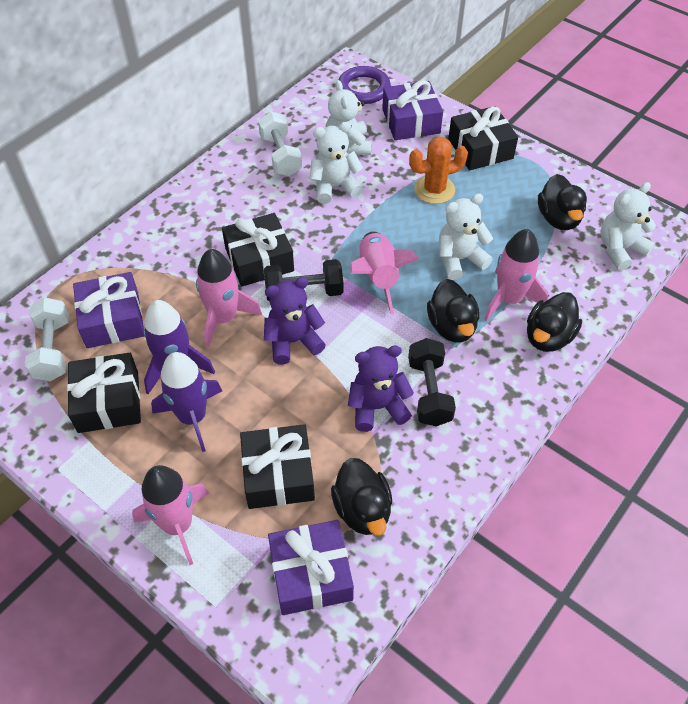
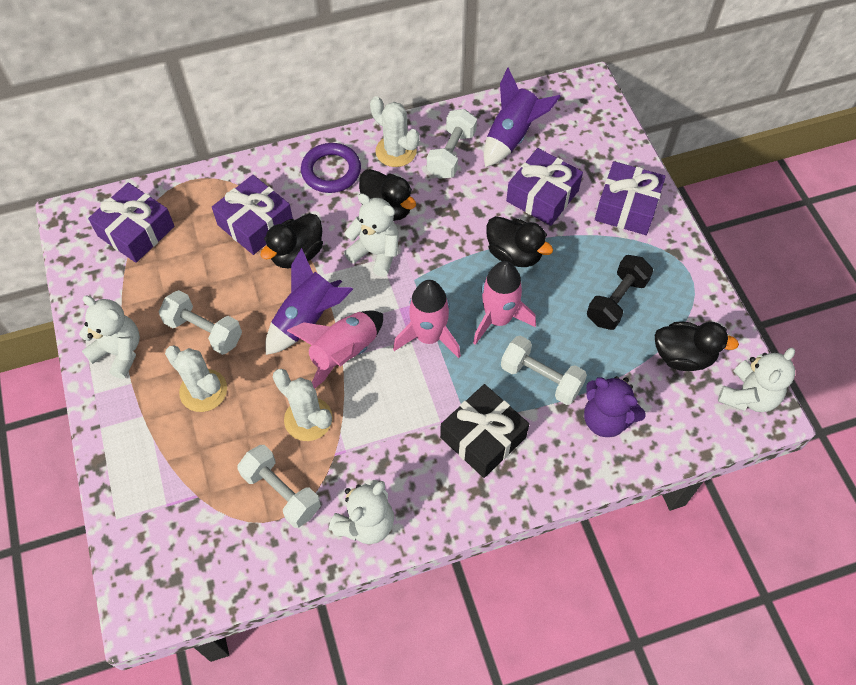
black dumbbell: [264,259,343,301] [408,338,456,426] = 2 -> [587,255,653,330] = 1
black gift: [67,353,141,433] [222,213,294,287] [240,424,315,509] [448,106,518,170] = 4 -> [440,384,529,478] = 1
orange cactus: [409,137,468,204] = 1 -> none = 0
pink rocket: [132,465,209,565] [196,249,262,348] [350,232,419,315] [484,229,548,321] = 4 -> [287,311,383,388] [393,280,461,358] [473,261,536,345] = 3
purple gift: [73,272,144,348] [268,520,354,615] [382,80,443,140] = 3 -> [88,183,175,263] [212,175,293,255] [506,148,583,226] [595,161,666,235] = 4
purple teddy bear: [264,277,326,365] [348,346,414,432] = 2 -> [584,376,646,437] = 1
white cactus: none = 0 -> [165,346,227,412] [273,369,333,441] [370,96,420,167] = 3
white dumbbell: [25,297,69,381] [258,112,302,176] = 2 -> [159,290,242,355] [237,445,321,528] [427,109,477,179] [501,335,587,405] = 4

